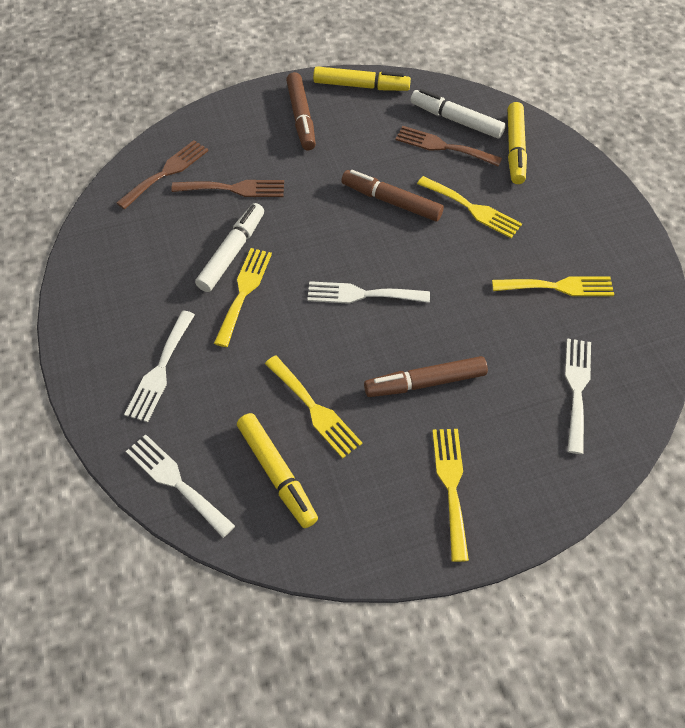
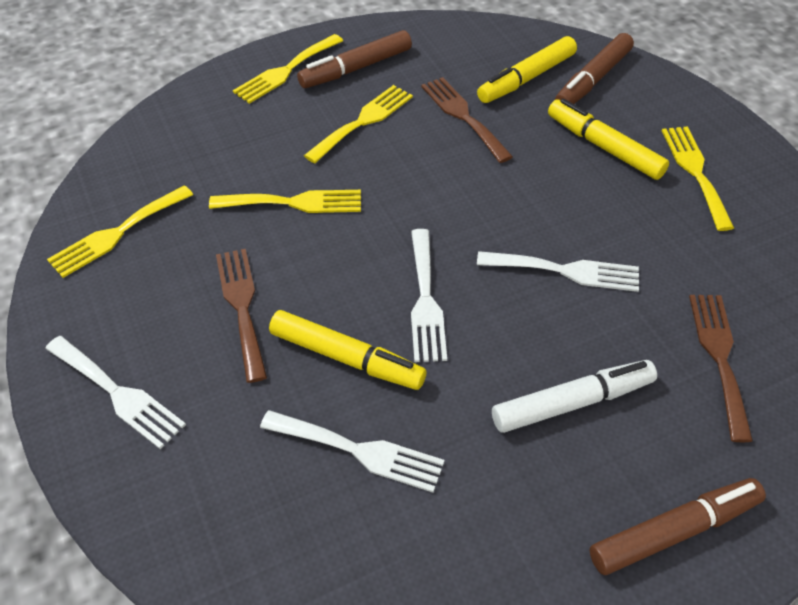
white marker: [195,203,264,292] [410,89,506,139] = 2 -> [492,360,657,433] = 1

